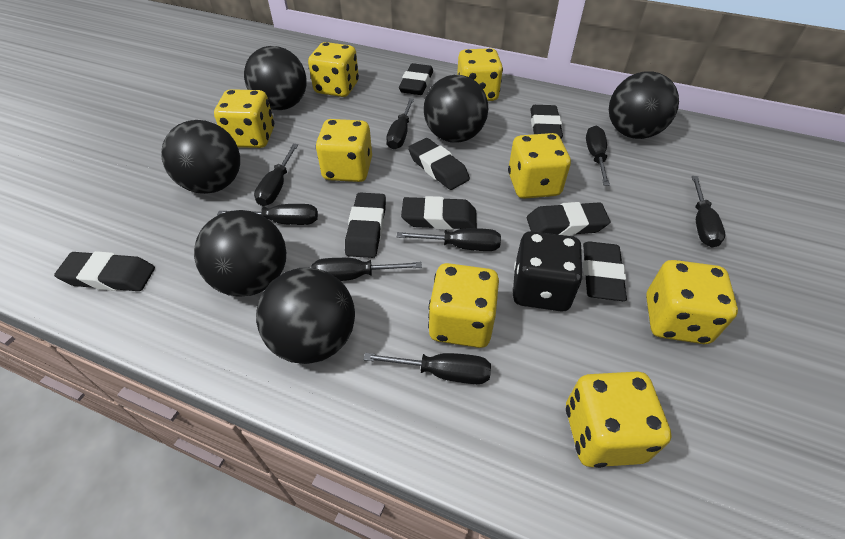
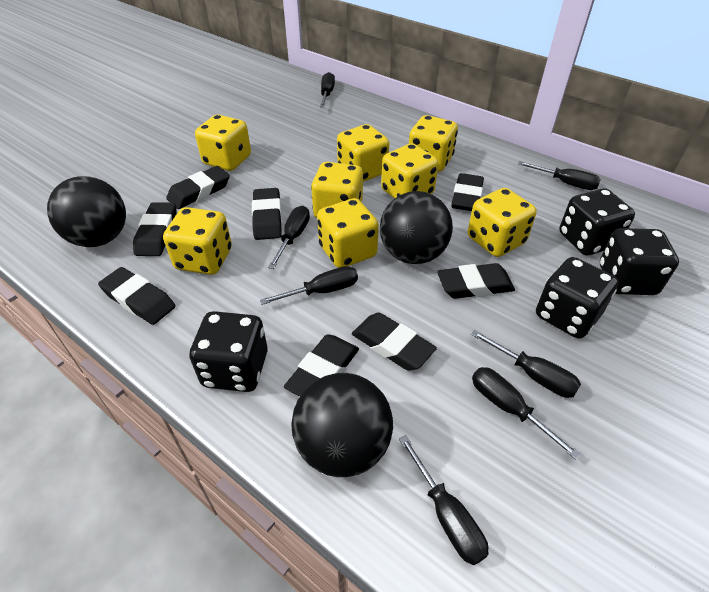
black ball: [161,120,240,194] [194,210,286,297] [244,46,307,110] [256,268,355,364] [424,75,488,143] [609,72,679,139] = 6 -> [47,176,126,247] [291,373,393,477] [380,191,453,264] = 3
black dice: [513,231,583,312] = 1 -> [189,311,268,392] [536,257,618,339] [559,188,635,256] [600,228,679,295] = 4
black screwdriver: [217,204,318,225] [254,144,298,206] [311,258,422,281] [363,353,491,384] [386,98,414,149] [397,228,501,251] [586,126,610,186] [692,176,725,248] = 8 -> [260,266,358,305] [268,206,310,269] [320,72,335,107] [399,435,489,565] [471,330,581,398] [472,367,580,460] [518,161,601,190] = 7

